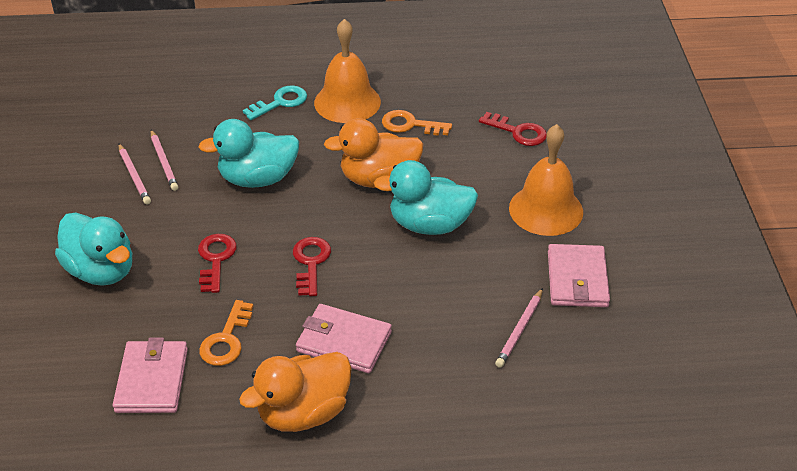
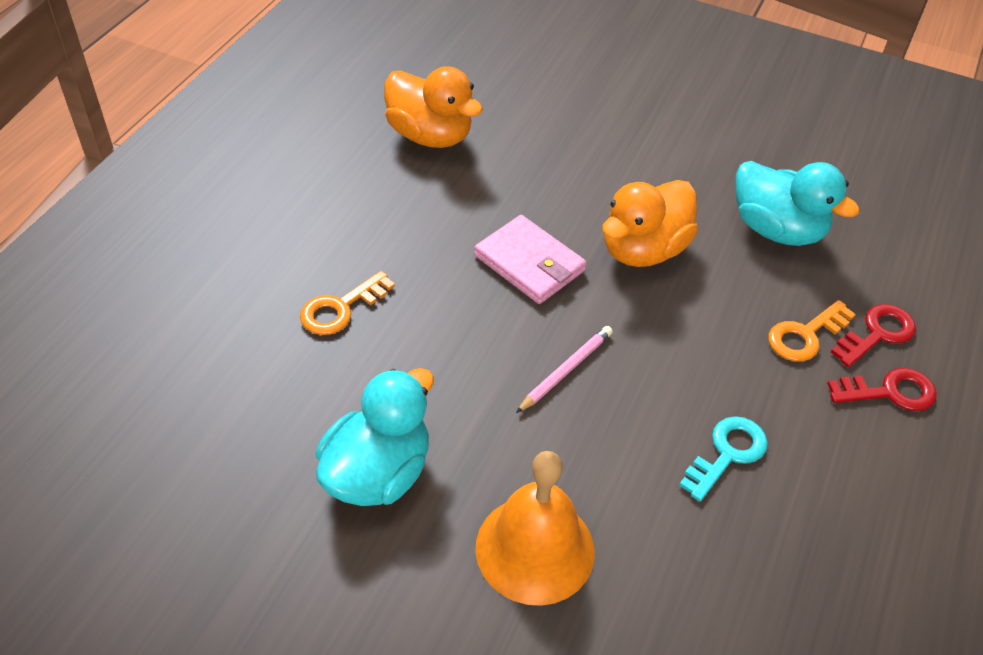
orange bell: [314,19,381,123] [509,124,583,236] = 2 -> [475,451,595,606] = 1
pink pencil: [118,144,151,205] [151,130,178,191] [495,288,543,368] = 3 -> [516,326,613,413] = 1
pink wallet: [113,338,188,413] [296,304,392,373] [548,244,610,307] = 3 -> [474,215,587,304] = 1
red key: [198,234,237,293] [293,237,331,296] [479,112,547,146] = 3 -> [827,368,937,411] [831,304,916,367] = 2
turquoise duck: [55,213,132,286] [198,119,299,188] [374,160,478,235] = 3 -> [316,368,434,506] [736,161,860,246] = 2

